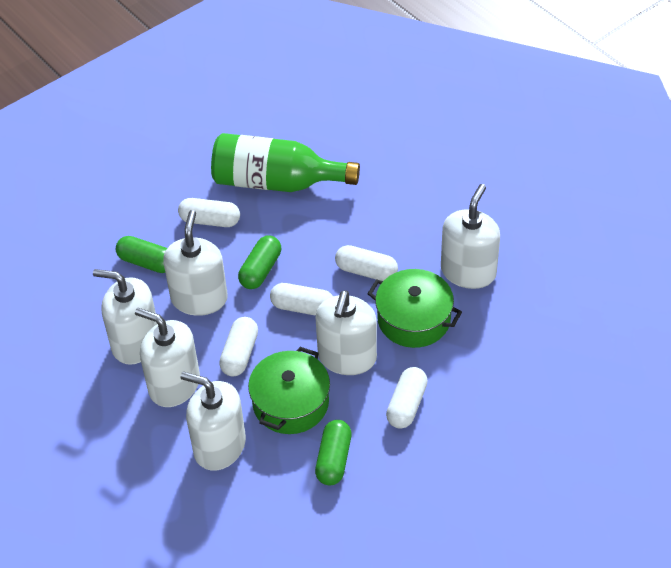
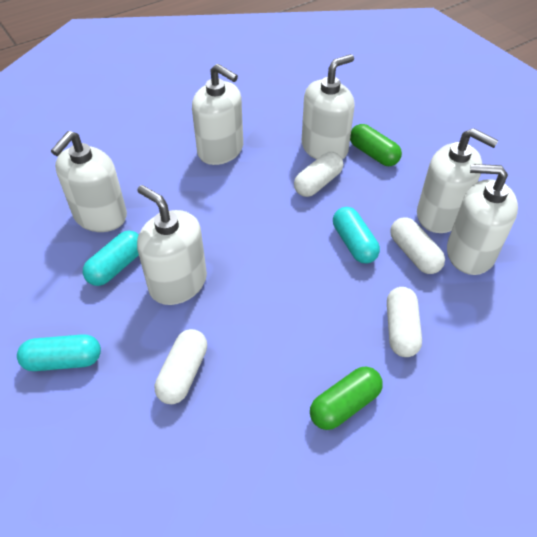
green bottle: [211,133,360,192] = 1 -> none = 0
green capsule: [116,236,167,273] [238,236,281,289] [315,420,352,486] = 3 -> [310,366,383,430] [350,124,402,166] = 2
green pot: [248,347,330,434] [368,269,462,348] = 2 -> none = 0
turquoise capsule: none = 0 -> [17,334,101,371] [83,230,139,286] [333,207,380,263] = 3
white capsule: [178,198,240,227] [219,317,258,376] [270,283,333,316] [335,245,398,281] [386,367,428,429] = 5 -> [155,329,207,404] [294,152,343,197] [387,287,422,357] [390,217,445,274] = 4

